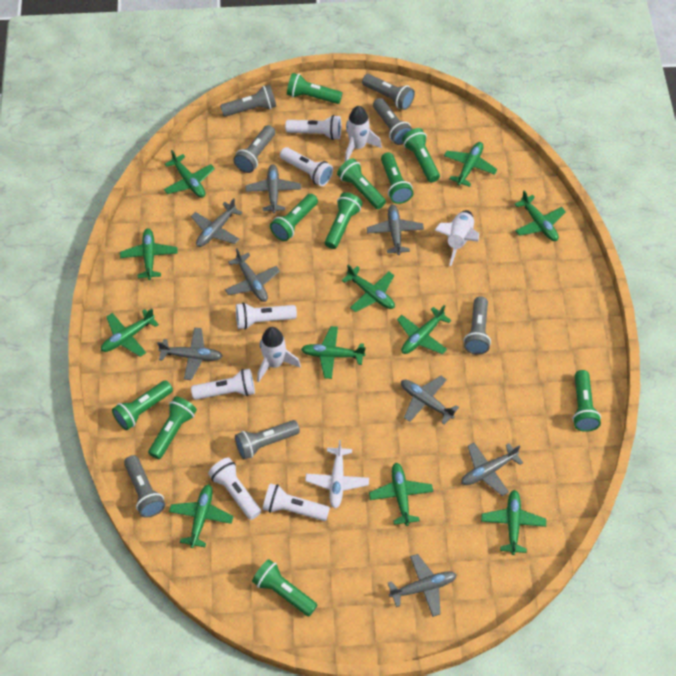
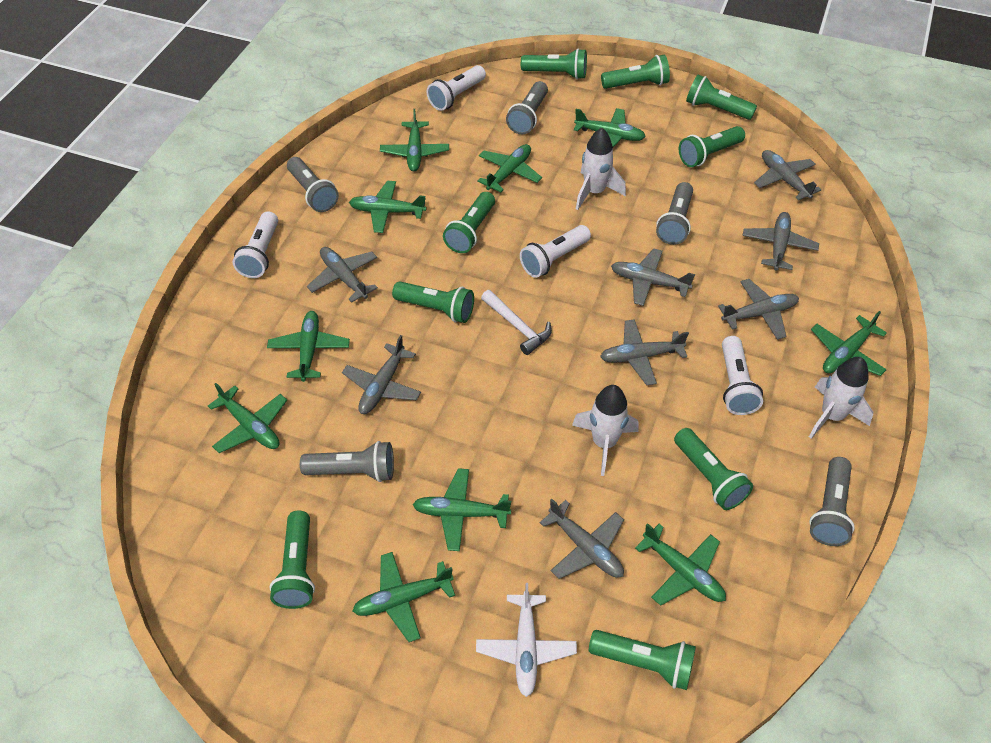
green flashlight: [112,380,173,430] [148,396,197,459] [252,559,317,616] [270,194,318,241] [287,73,342,104] [325,192,362,249] [337,158,386,209] [381,152,413,204] [402,128,440,182] [572,370,601,432] = 10 -> [269,510,315,609] [392,282,474,323] [443,192,495,253] [521,48,587,79] [589,630,696,690] [601,55,670,89] [674,428,753,510] [679,126,745,167] [686,75,757,120] = 9
green plane: [101,309,159,357] [120,228,178,280] [164,150,215,198] [169,484,234,548] [301,326,366,379] [342,265,395,312] [369,463,433,526] [397,305,451,354] [444,142,498,187] [481,490,546,555] [514,190,566,241] = 11 -> [208,383,287,453] [267,311,350,382] [349,181,427,233] [353,552,455,642] [380,109,449,171] [412,468,511,551] [477,144,542,192] [574,108,646,147] [635,523,726,606] [811,311,887,376] = 10
grey flashlight: [124,455,165,518] [220,85,276,117] [233,125,275,173] [235,420,300,459] [362,74,415,110] [373,98,412,145] [464,296,491,355] = 7 -> [287,157,339,212] [300,441,394,482] [506,81,548,134] [656,182,693,245] [809,457,855,546] = 5
white flashlight: [191,369,255,400] [208,457,261,520] [236,302,297,329] [263,483,330,521] [280,147,333,186] [285,115,341,140] = 6 -> [233,211,278,278] [427,65,486,111] [520,225,591,278] [722,336,763,415] = 4
white hammer: none = 0 -> [481,290,552,355] = 1

